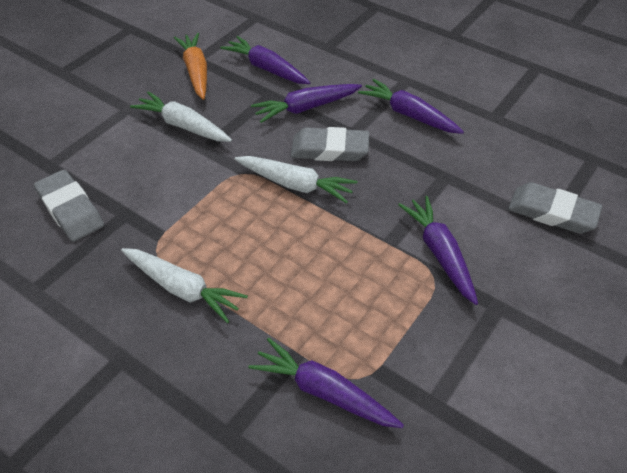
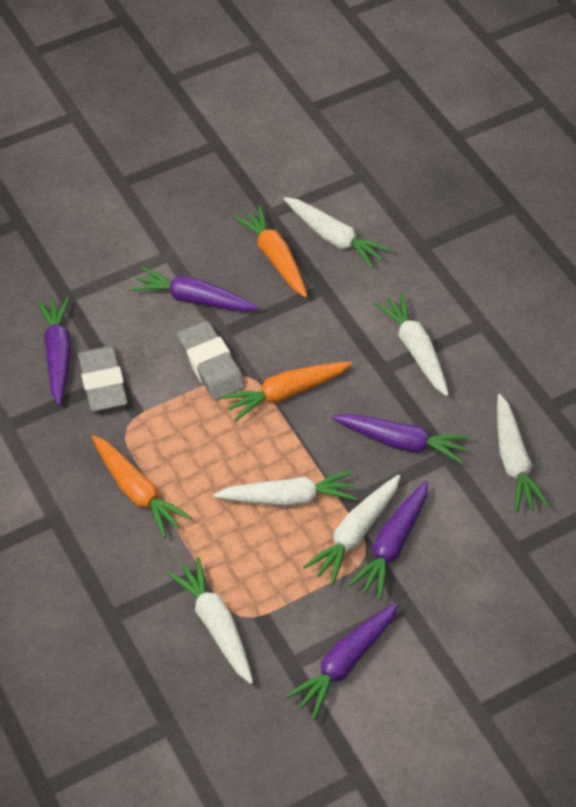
grey eraser: [34,170,104,242] [291,127,369,161] [508,182,603,234] = 3 -> [78,346,128,412] [177,321,245,401] = 2
orange carrot: [174,33,207,100] = 1 -> [92,435,192,538] [222,362,352,421] [233,205,307,298] = 3
white carrot: [121,248,248,323] [130,91,232,142] [235,156,357,203] = 3 -> [167,557,253,684] [213,471,357,506] [284,197,391,269] [303,475,400,585] [374,293,449,396] [497,394,550,512] = 6

